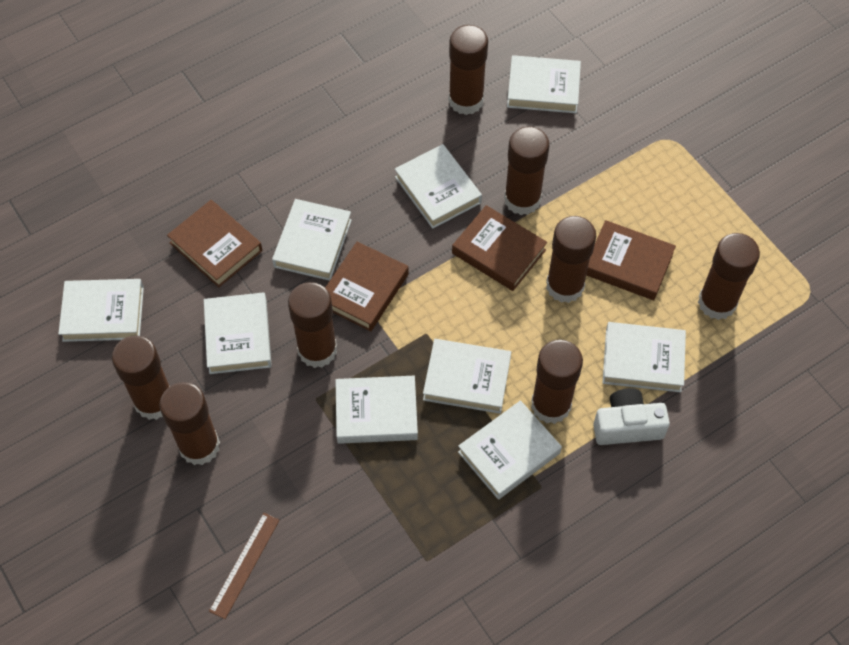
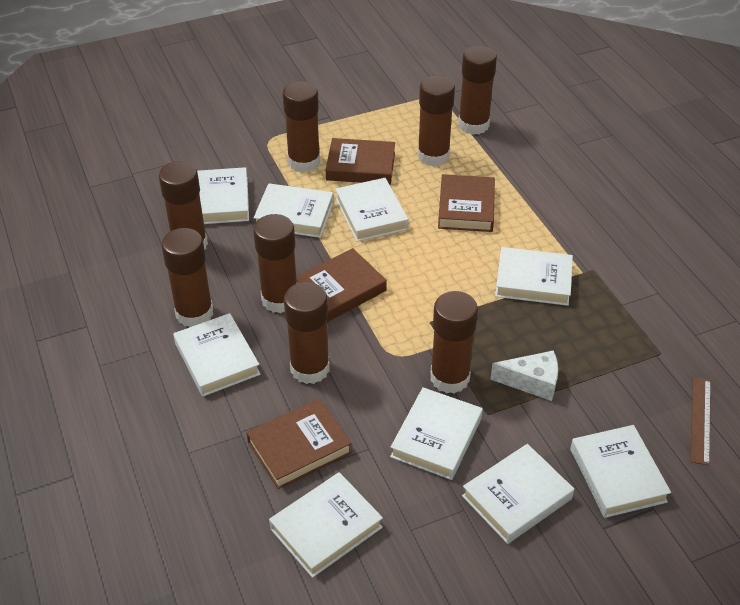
white camera: [593,388,670,445] = 1 -> none = 0
white cheese: none = 0 -> [490,350,558,401] = 1

